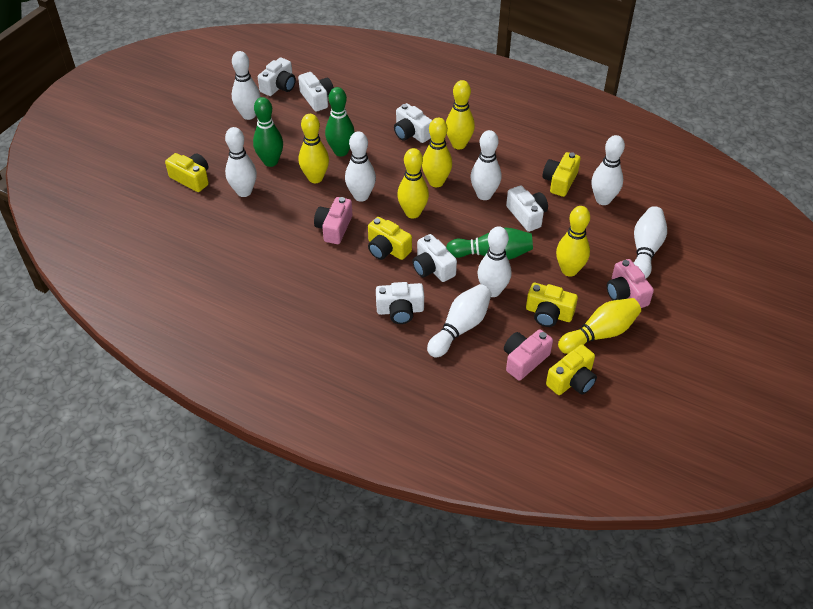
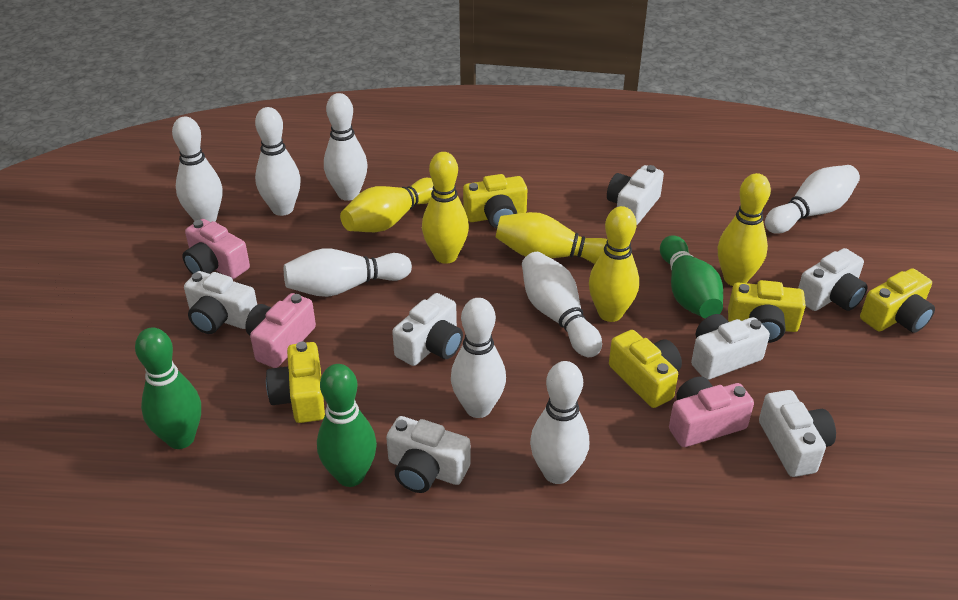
white camera: [258,57,296,96] [298,72,334,112] [376,282,424,324] [394,103,432,143] [412,234,457,282] [506,185,548,232] = 6 -> [184,271,257,334] [386,416,471,493] [392,293,463,366] [607,165,664,225] [691,314,770,380] [759,390,836,477] [798,248,868,311] = 7
yellow bowling pin: [299,114,329,183] [397,148,429,218] [422,118,452,187] [446,80,475,149] [556,206,590,277] [558,298,641,354] = 6 -> [340,178,433,232] [422,152,469,264] [496,212,608,264] [589,206,639,322] [718,173,771,286] = 5

